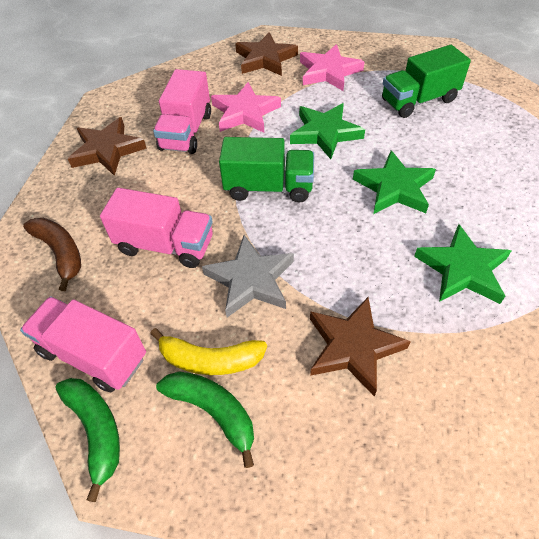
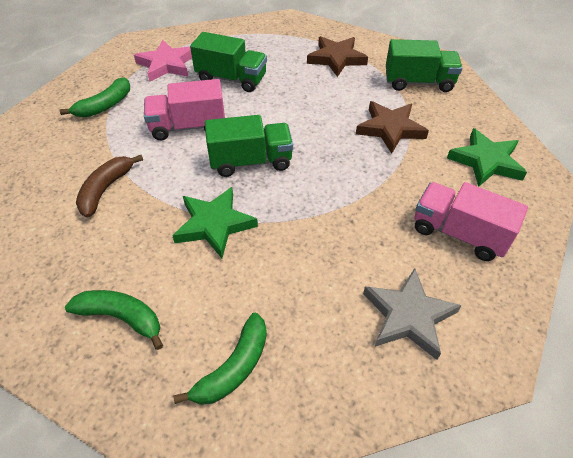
brown star: [68,117,147,176] [235,32,298,76] [310,297,411,397] = 3 -> [307,36,368,77] [356,101,429,154] = 2
green banana: [55,378,120,502] [156,372,254,468] = 2 -> [60,77,130,117] [65,290,163,350] [173,313,267,405] = 3
green star: [290,103,365,159] [353,150,436,214] [414,224,511,304] = 3 -> [172,187,258,258] [447,128,527,187] = 2
green truck: [219,137,314,202] [382,45,471,118] = 2 -> [190,32,267,92] [205,115,293,177] [386,39,462,92] = 3
pink star: [211,82,281,133] [300,44,365,91] = 2 -> [134,40,192,81] = 1
pink truck: [20,296,146,392] [100,188,213,268] [153,69,211,154] = 3 -> [144,79,225,140] [414,182,528,261] = 2
yellow banana: [150,328,267,375] = 1 -> none = 0

